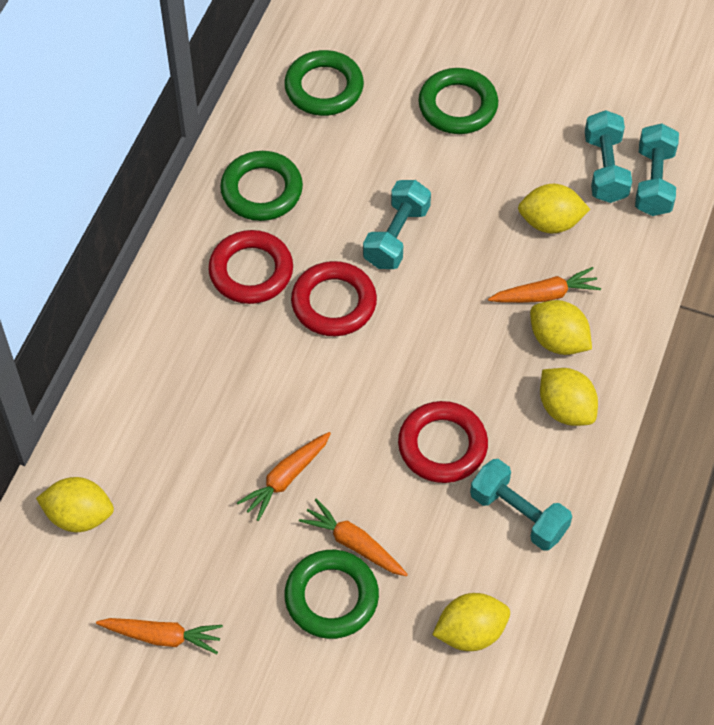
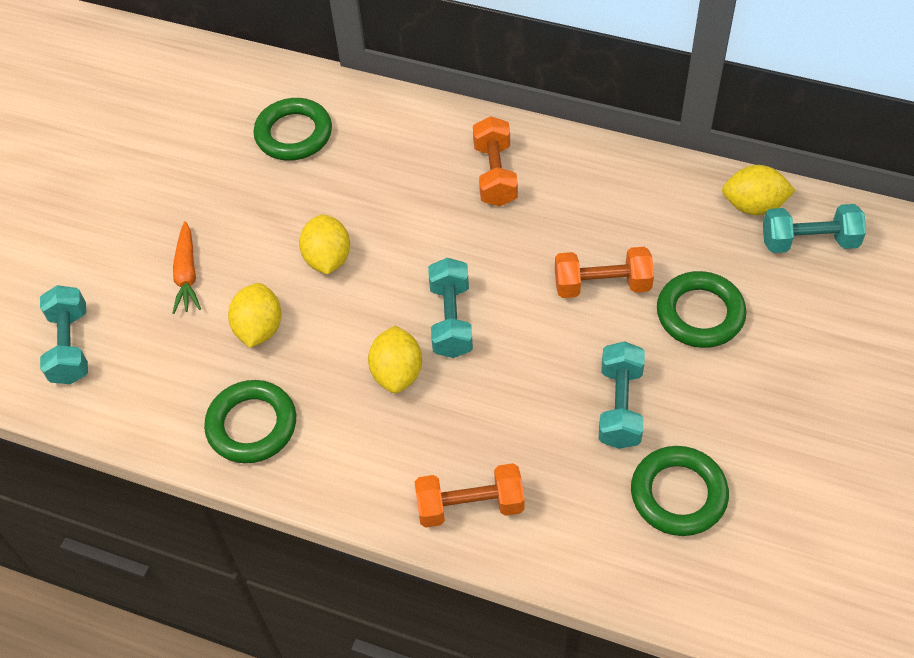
orange carrot: [96,618,223,654] [237,432,331,521] [299,499,408,576] [488,267,601,303] = 4 -> [172,221,201,314] = 1
orange dumbbell: none = 0 -> [415,463,525,528] [473,116,518,207] [555,247,654,298] = 3
red ring: [208,230,293,304] [291,261,377,336] [398,401,488,483] = 3 -> none = 0
yellow lemon: [36,477,114,532] [432,593,510,651] [518,184,590,233] [530,300,592,355] [540,368,598,426] = 5 -> [228,283,282,348] [299,215,350,274] [368,326,422,393] [722,165,796,215] = 4

